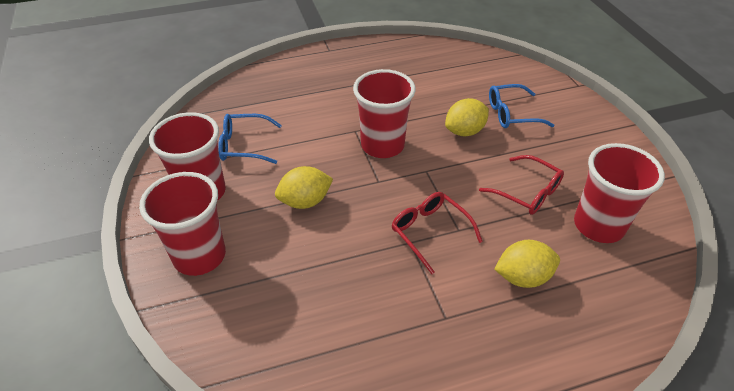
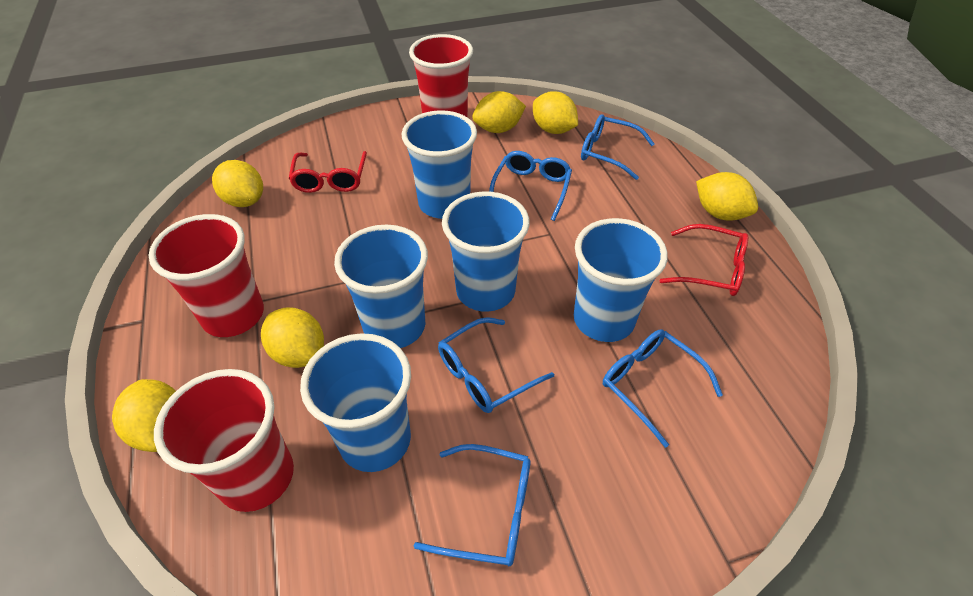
blue cup: none = 0 -> [300,333,411,472] [334,225,428,348] [401,110,477,219] [442,191,530,312] [574,218,668,342] = 5
blue glasses: [218,114,282,164] [489,84,554,128] = 2 -> [414,444,531,566] [438,317,554,413] [489,151,572,221] [581,114,654,180] [603,330,723,448] = 5
red cup: [139,172,226,276] [149,112,226,201] [353,69,416,158] [574,143,665,243] = 4 -> [149,214,264,337] [154,369,294,512] [409,34,473,117] = 3
yellow lemon: [275,166,333,209] [445,98,489,136] [494,240,560,288] = 3 -> [112,379,176,452] [212,160,263,207] [261,307,324,368] [472,91,526,133] [533,91,578,134] [696,172,758,221] = 6

